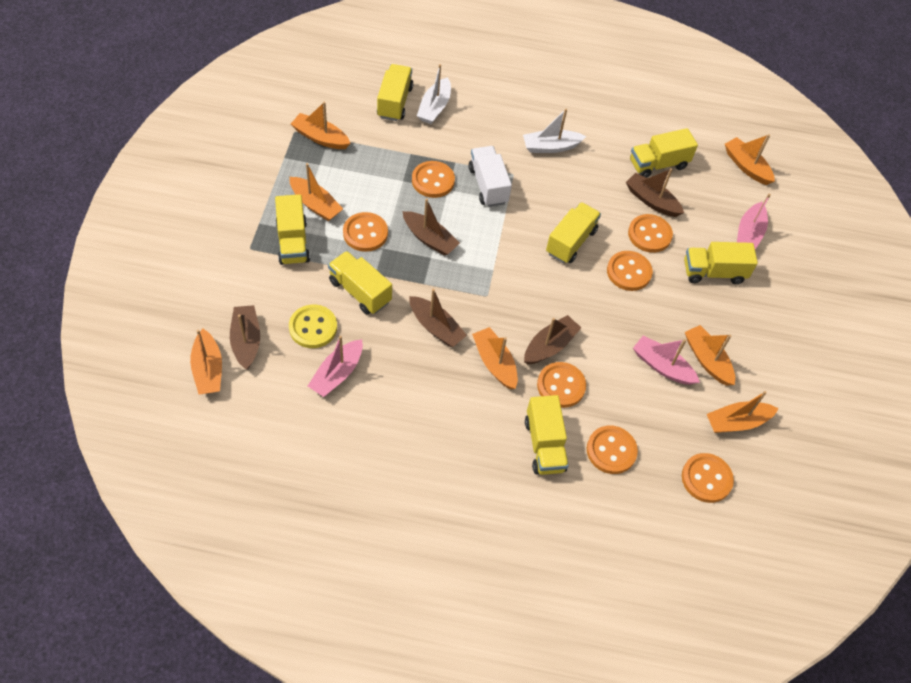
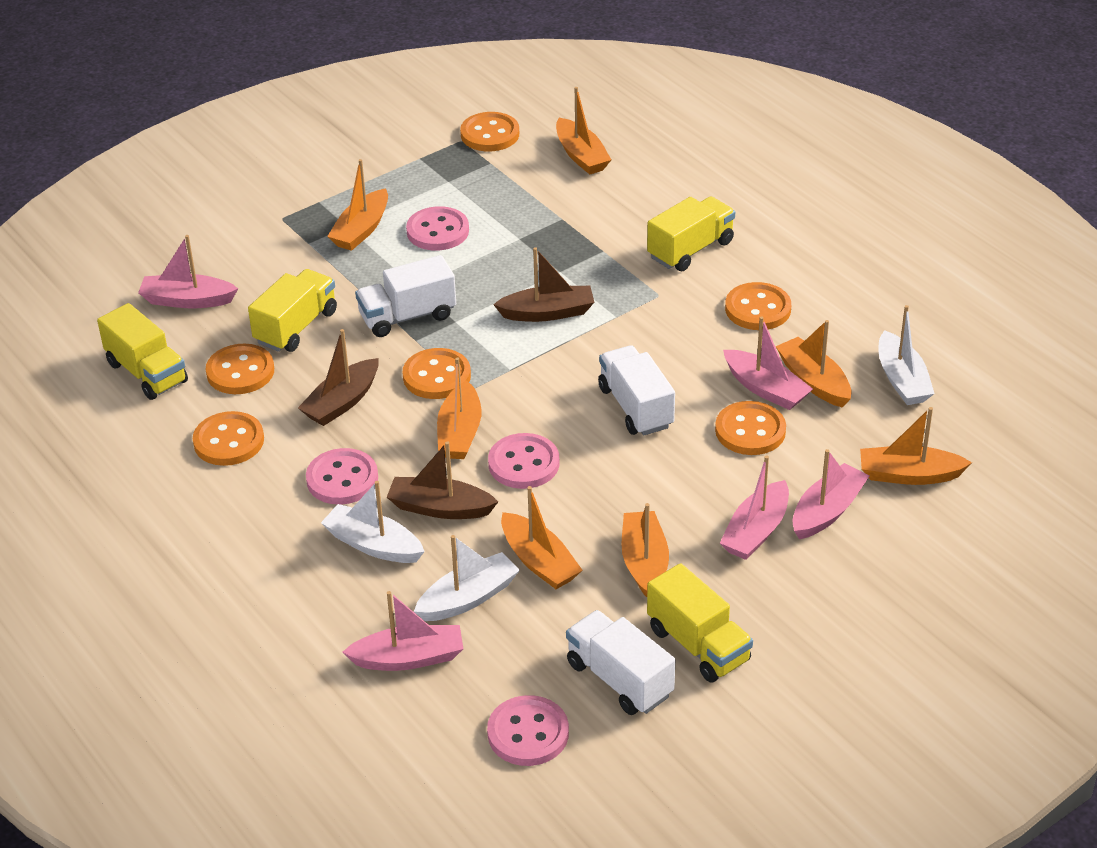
brown boat: [230,305,260,370] [402,199,460,256] [409,289,467,347] [524,315,581,365] [626,168,684,217] = 5 -> [298,329,379,426] [387,441,498,519] [493,247,594,322] = 3
orange button: [343,212,388,252] [412,161,455,198] [537,362,586,408] [587,426,638,474] [607,251,653,291] [628,214,673,253] [682,453,734,503] = 7 -> [193,411,264,466] [206,344,274,394] [403,348,471,399] [460,112,519,151] [715,401,786,455] [725,282,791,330] = 6
pink boat: [308,336,363,397] [633,335,700,385] [737,193,771,249] = 3 -> [138,235,238,308] [343,591,463,671] [720,455,789,560] [723,316,813,410] [792,449,869,539] = 5
pink button: none = 0 -> [306,448,378,505] [406,206,469,251] [487,695,569,766] [488,433,560,489] = 4
white boat: [417,64,451,124] [523,109,586,153] = 2 -> [321,481,425,563] [414,535,520,621] [879,305,935,405] = 3
white truck: [469,146,512,207] = 1 -> [355,255,456,337] [566,610,675,715] [598,345,675,435] = 3
yellow button: [289,304,337,348] = 1 -> none = 0
yellow truck: [275,194,310,265] [328,251,392,314] [377,64,413,121] [525,395,569,475] [546,202,601,263] [630,128,698,178] [684,242,758,284] = 7 -> [97,303,188,400] [248,269,337,352] [647,197,735,271] [647,563,753,683] = 4

